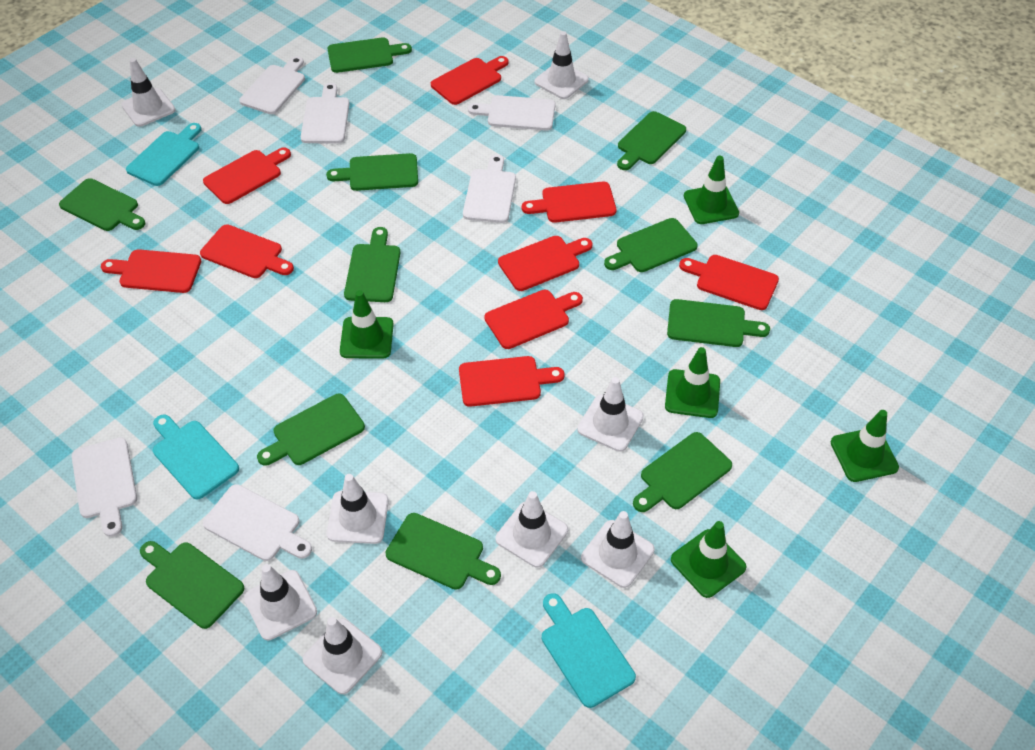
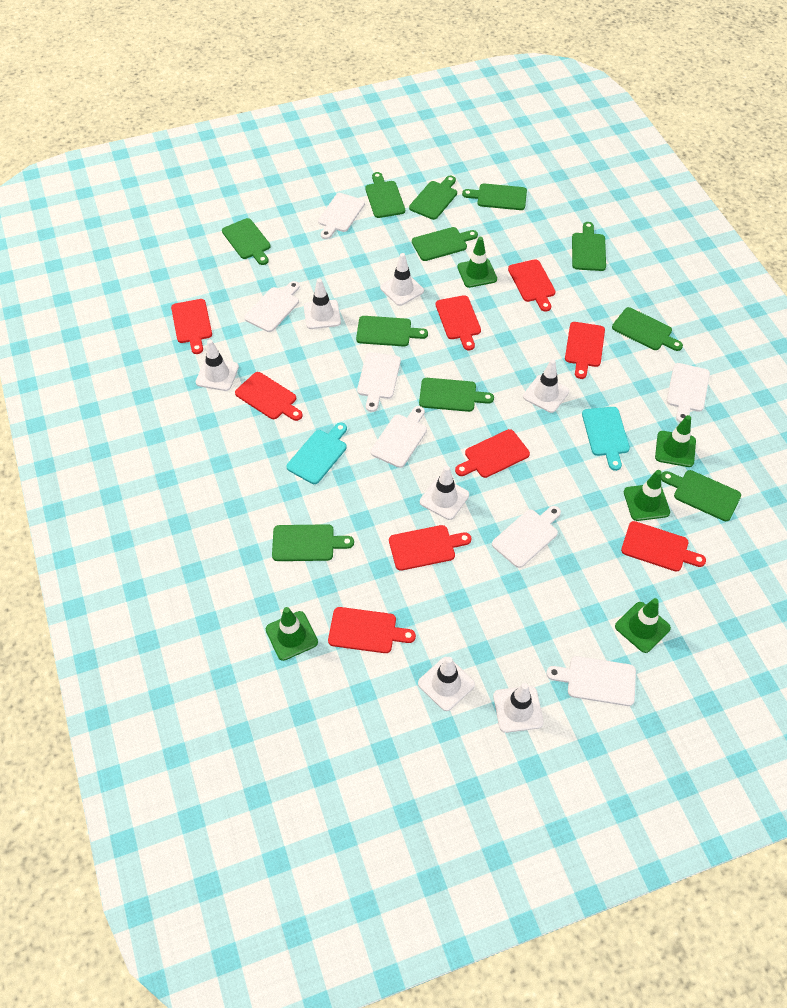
turquoise cutting board: [126,123,201,186] [153,414,239,500] [542,593,636,708] = 3 -> [287,423,347,484] [582,407,630,471] = 2
white cutting board: [72,437,137,537] [203,484,312,561] [239,56,305,114] [301,83,350,143] [463,154,516,223] [468,95,556,131] = 6 -> [244,281,300,332] [318,193,365,239] [357,352,401,412] [370,406,427,468] [492,506,561,568] [546,656,636,706] [667,363,710,423] = 7
white traffic cone: [121,58,175,127] [244,564,317,640] [303,617,382,694] [327,474,389,544] [495,491,568,568] [534,31,589,99] [577,377,644,452] [581,511,655,588] = 8 -> [196,340,239,391] [304,279,341,329] [380,253,424,306] [418,657,475,711] [420,466,469,520] [493,683,544,733] [523,359,569,413] = 7

